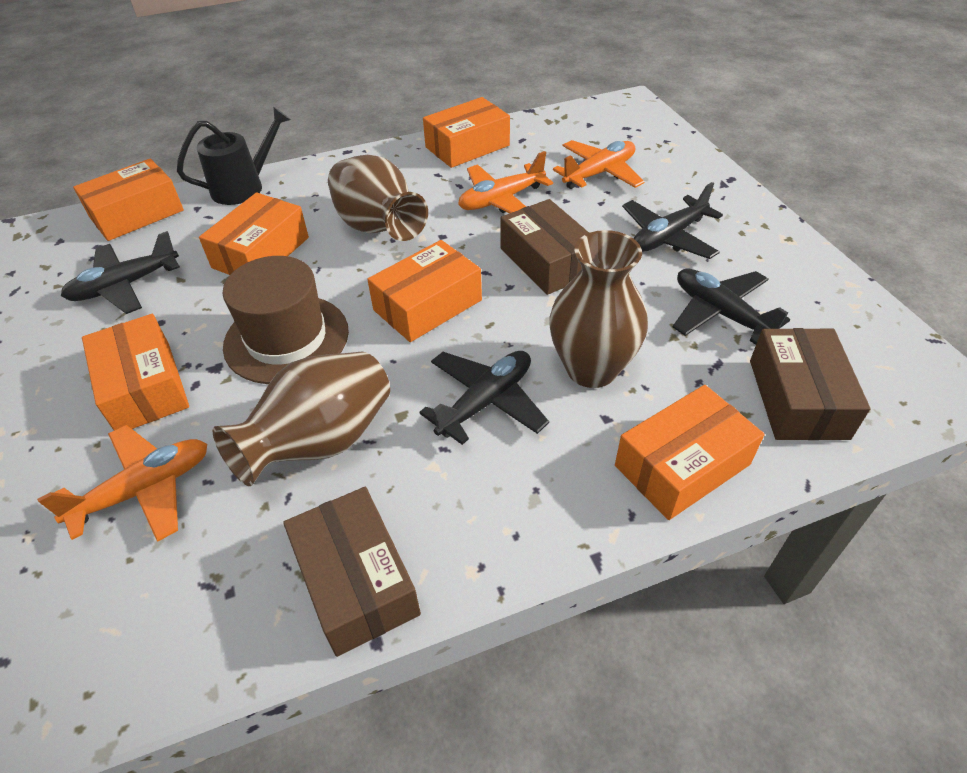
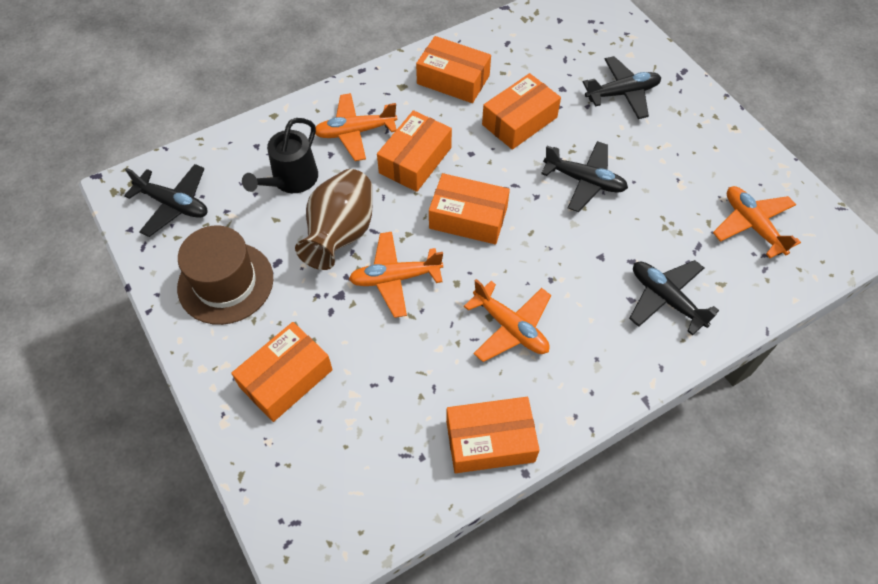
brown box: [283,487,421,657] [500,199,589,295] [750,328,871,440] = 3 -> none = 0
brown vase: [213,352,390,486] [328,155,428,241] [549,230,648,388] = 3 -> [295,169,372,270] = 1
orange plane: [37,425,207,542] [458,151,553,213] [553,140,644,189] = 3 -> [315,93,397,161] [349,232,443,318] [464,279,551,362] [713,186,801,258] = 4

